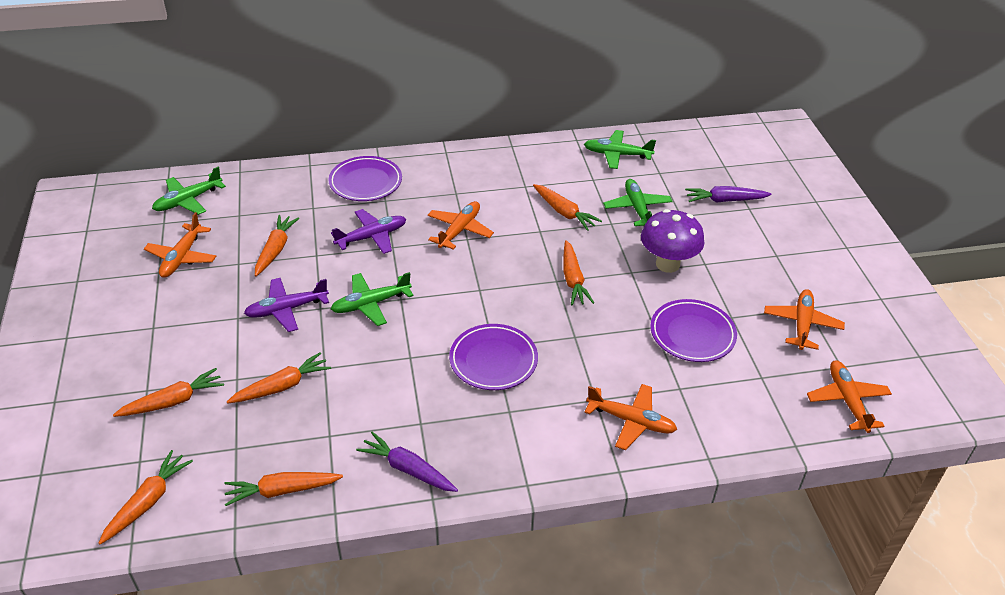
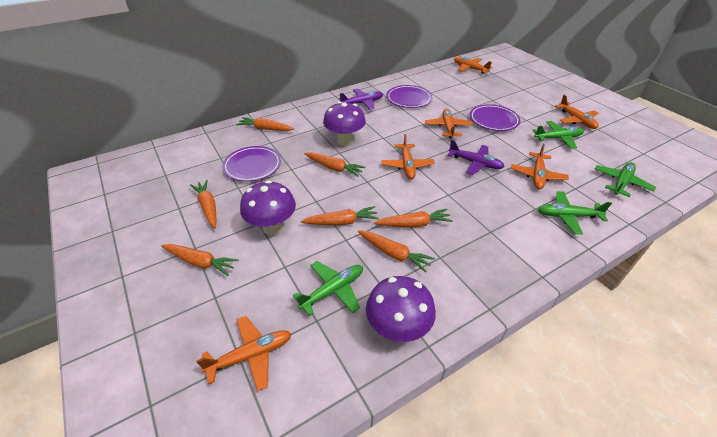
orange plane: [144,212,216,278] [428,201,494,250] [584,384,677,450] [764,289,845,350] [807,360,892,433] = 5 -> [196,316,292,391] [381,134,435,179] [425,109,473,138] [454,56,492,74] [511,144,569,189] [555,95,599,129] = 6
purple carrot: [356,432,458,492] [685,186,772,202] = 2 -> none = 0
purple mushroom: [641,209,704,273] = 1 -> [240,180,296,235] [323,102,366,146] [366,276,436,342] = 3

